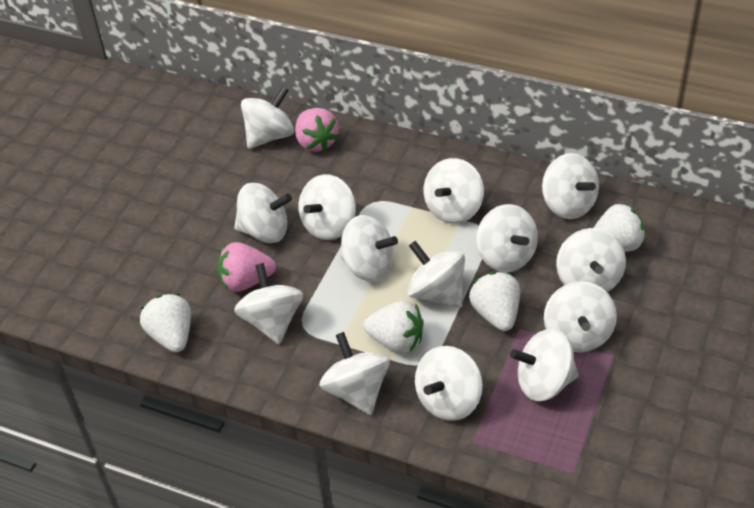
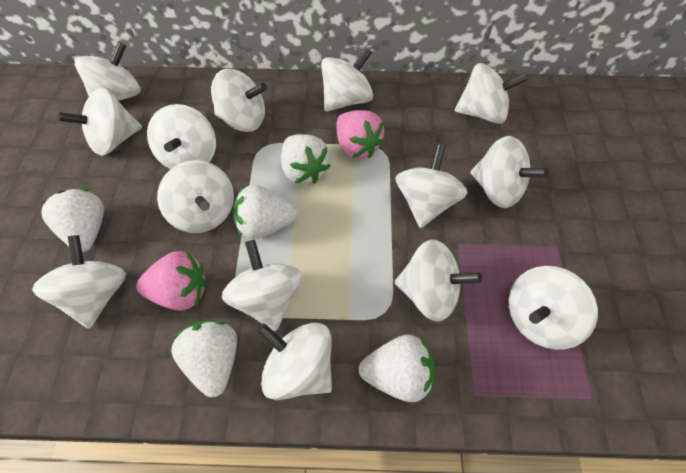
white strawberry: [140,294,191,353] [363,301,423,354] [469,272,520,331] [594,203,645,252] = 4 -> [41,189,104,252] [171,320,237,397] [233,185,297,239] [281,134,331,184] [359,334,435,402] = 5

